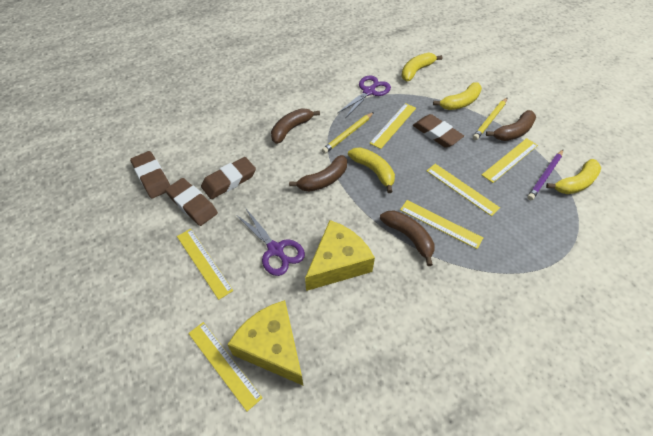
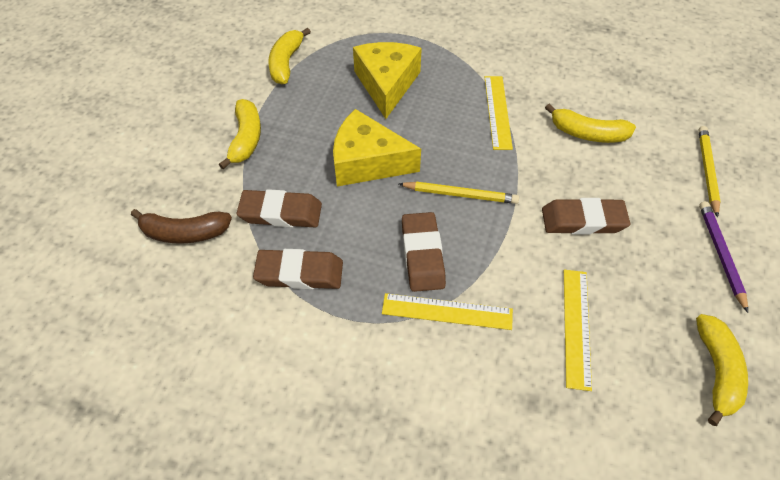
brown banana: [271,108,320,144] [289,155,347,192] [380,210,434,266] [486,110,536,141] = 4 -> [131,209,232,244] = 1
purple scissors: [236,209,305,276] [338,75,391,117] = 2 -> none = 0
yellow ruler: [177,229,233,300] [188,322,263,411] [369,103,416,149] [400,200,483,249] [427,164,500,216] [482,138,538,183] = 6 -> [382,293,513,330] [485,76,513,150] [564,270,592,391] = 3

